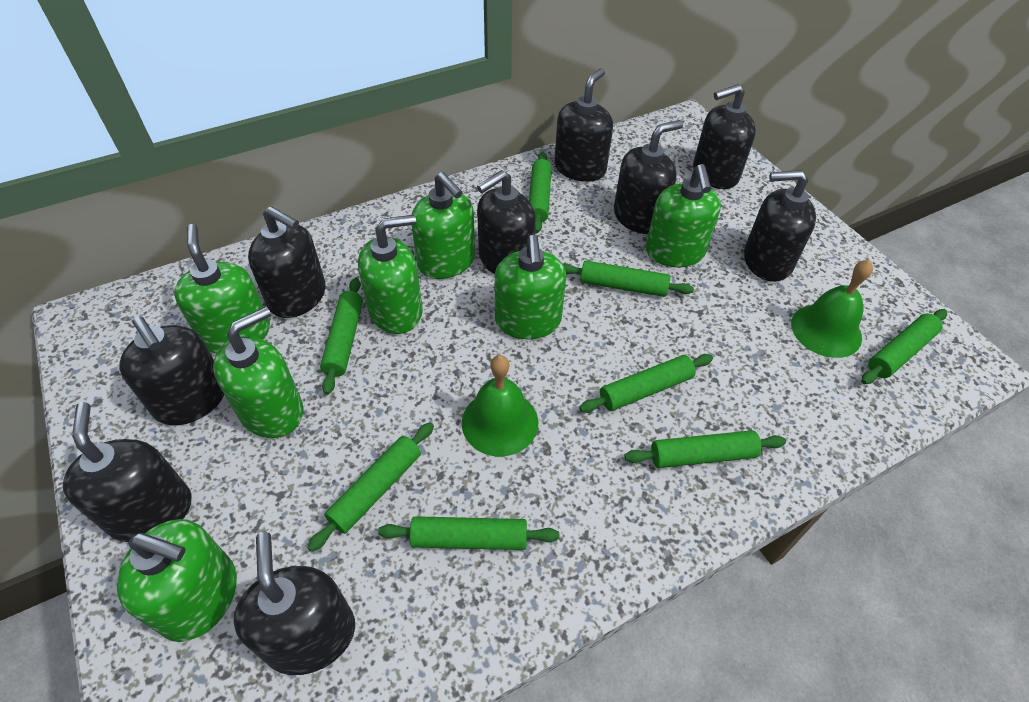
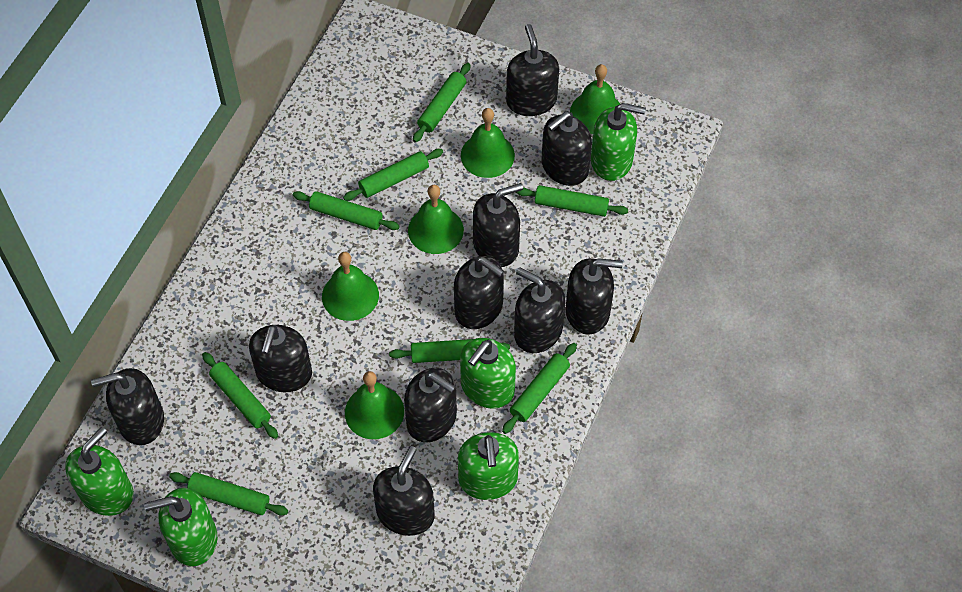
black soap dispenser: [63,402,192,542] [119,316,224,425] [234,532,355,675] [248,206,326,318] [477,170,536,274] [554,68,613,182] [614,120,683,234] [693,84,756,189] [744,170,816,282] = 9 -> [91,368,164,445] [249,325,312,392] [373,446,435,536] [404,368,457,443] [454,256,504,329] [473,183,523,267] [506,24,559,116] [514,267,566,353] [541,111,592,186] [566,258,623,335] = 10
green bell: [462,355,538,457] [791,260,873,358] = 2 -> [322,252,379,321] [345,371,404,439] [408,185,464,254] [461,108,515,178] [570,64,620,134] = 5
green soap dispenser: [117,519,237,642] [174,224,270,354] [213,306,303,438] [358,215,423,334] [411,172,475,279] [494,235,566,339] [646,164,721,267] = 7 -> [65,427,134,516] [144,488,217,566] [458,432,519,500] [460,338,516,409] [591,103,646,181] = 5

